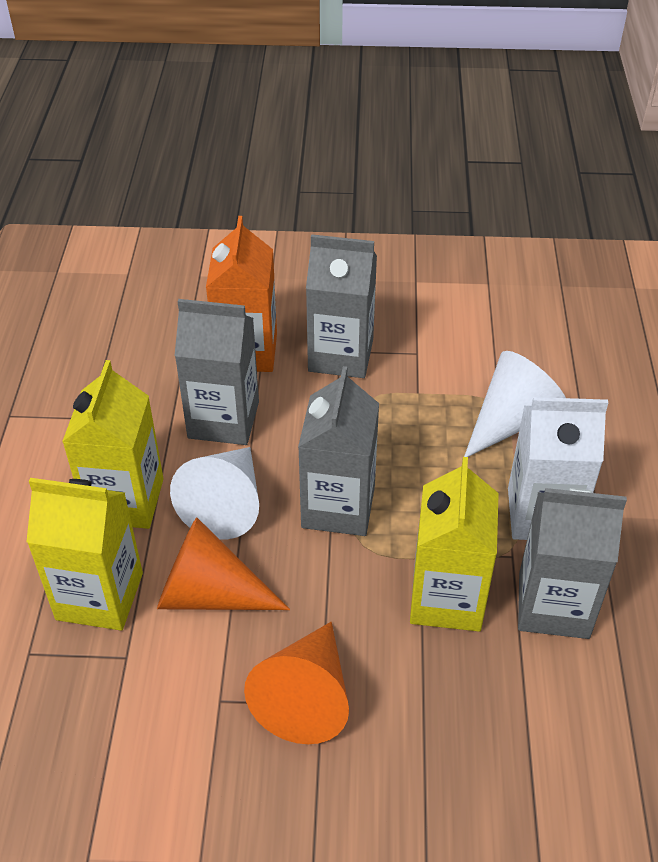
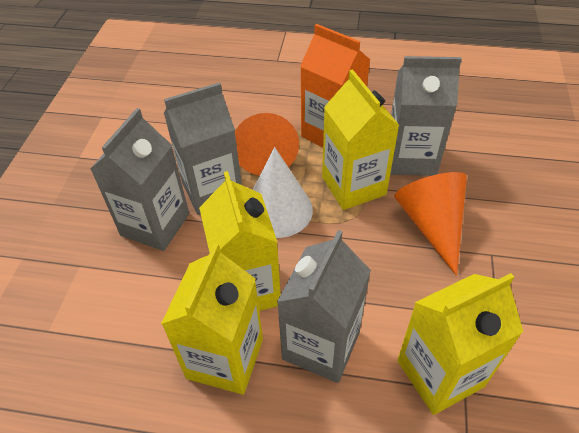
white carton: [508,397,608,540] = 1 -> none = 0
white cone: [170,447,259,540] [464,351,566,457] = 2 -> [253,147,313,238] = 1
yellow carton: [26,478,143,630] [62,360,164,529] [410,457,499,632] = 3 -> [161,243,263,395] [199,171,281,311] [322,69,400,210] [397,273,523,415] = 4

